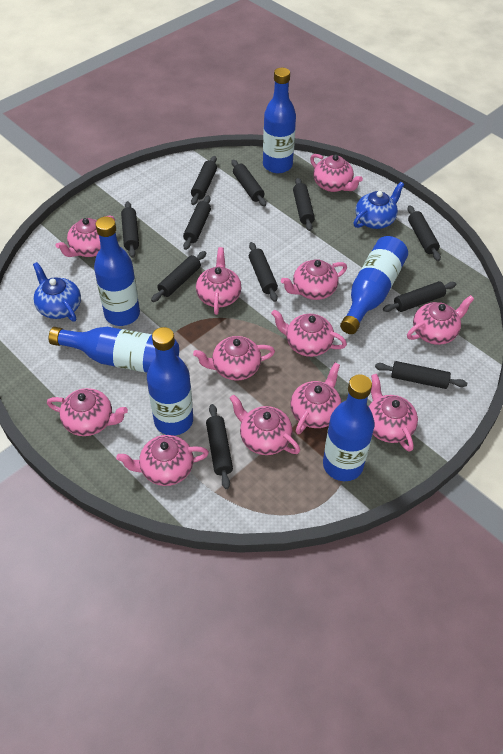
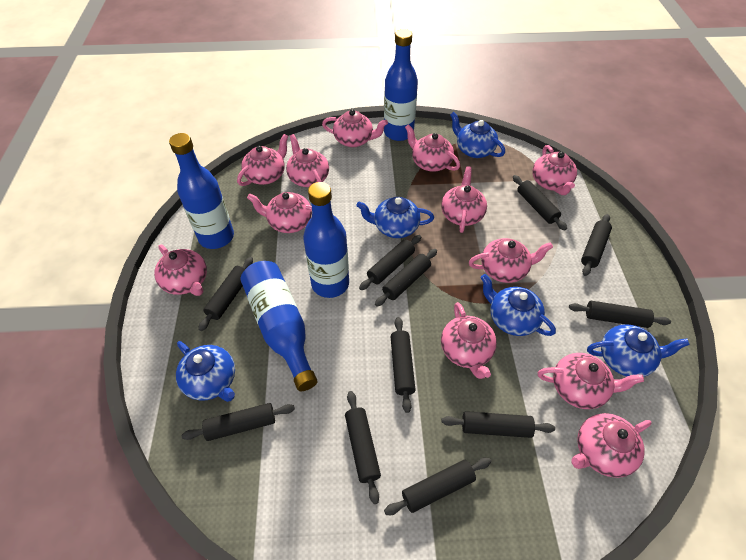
blue bottle: [48,327,179,373] [94,216,140,326] [147,327,193,436] [263,68,296,173] [323,375,375,481] [340,236,408,334] = 6 -> [169,133,234,249] [241,261,317,391] [303,182,349,298] [384,29,418,141] = 4
blue teapot: [33,262,81,322] [353,182,405,229] = 2 -> [176,341,235,402] [356,197,434,238] [450,112,505,158] [481,274,556,336] [587,324,690,377] = 5

